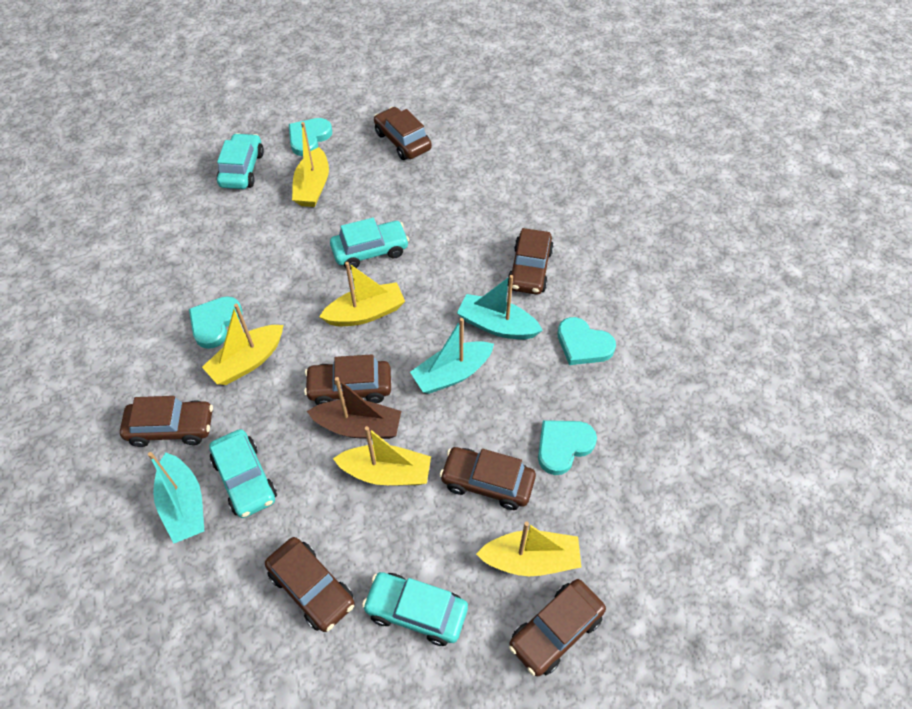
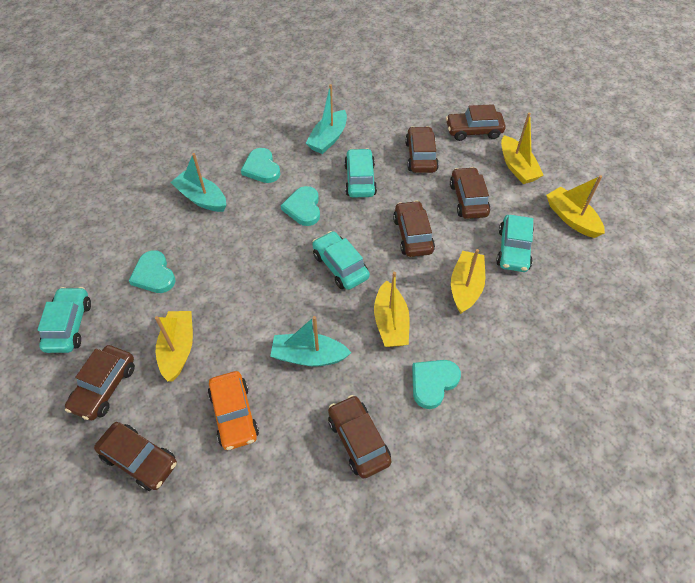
brown boat: [307,377,401,439] = 1 -> none = 0
orange car: none = 0 -> [208,371,259,450] = 1

